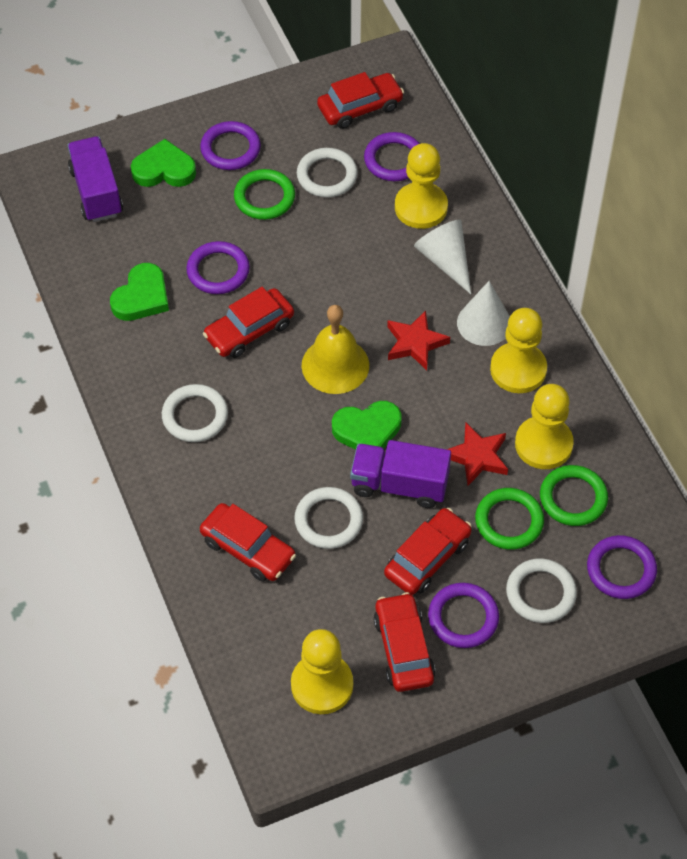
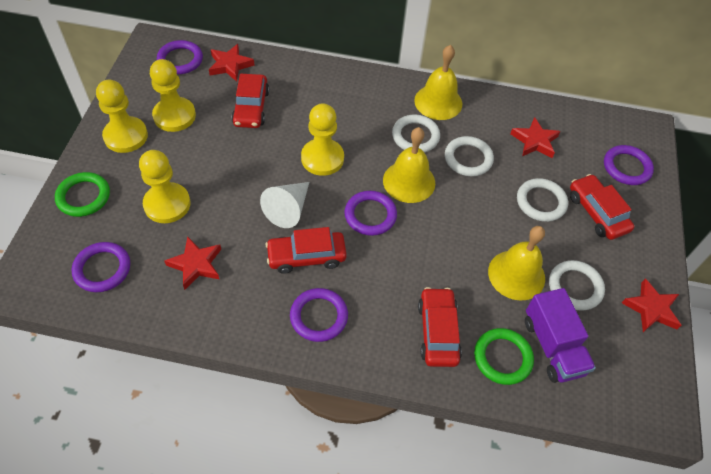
green heart: [110,263,169,321] [131,139,196,187] [332,401,402,450] = 3 -> none = 0
green ring: [234,169,295,220] [475,488,544,550] [540,465,608,526] = 3 -> [55,172,110,217] [474,328,534,385] = 2
purple truck: [67,136,123,222] [350,440,451,508] = 2 -> [525,288,596,383] = 1
red car: [200,503,296,582] [203,287,294,358] [317,72,404,129] [373,592,436,692] [384,508,472,595] = 5 -> [231,74,269,128] [266,227,347,274] [418,287,462,367] [570,174,634,240] = 4
red star: [387,310,450,370] [446,423,508,486] = 2 -> [164,236,221,290] [209,44,255,82] [510,117,561,158] [622,278,681,332] = 4
white cone: [414,219,471,294] [457,281,510,346] = 2 -> [260,182,309,228] = 1
yellow bell: [302,305,369,394] = 1 -> [383,127,435,203] [414,45,462,120] [488,226,545,301] = 3

